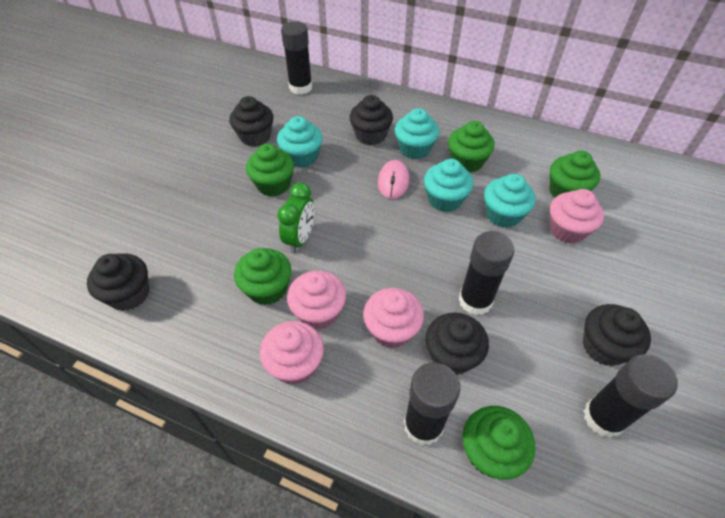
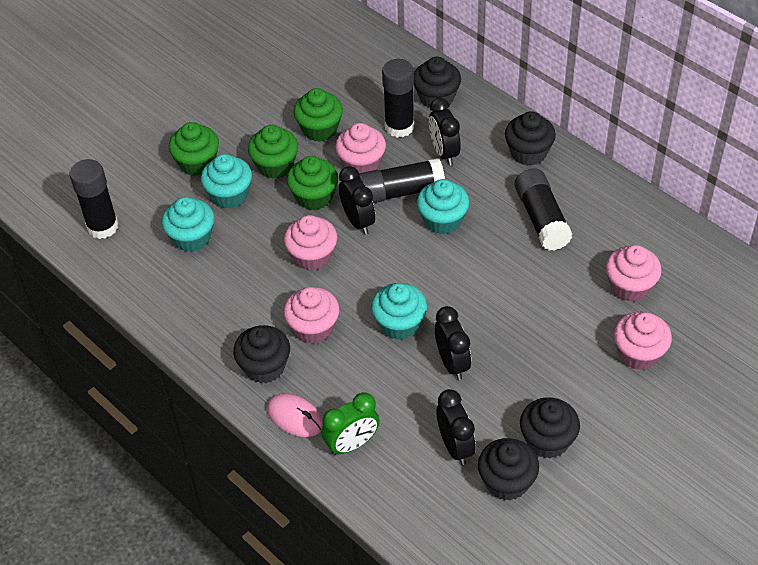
black clock: none = 0 -> [339,166,375,235] [429,97,461,165] [435,306,471,380] [436,389,476,465] = 4
green cupcake: [234,248,291,305] [246,144,294,197] [448,121,495,173] [463,406,535,480] [550,151,601,197] = 5 -> [169,122,219,176] [248,125,298,179] [287,156,338,210] [293,88,343,142] = 4
pink cupcake: [260,321,324,385] [287,271,346,329] [363,288,424,349] [549,189,604,244] = 4 -> [284,215,337,271] [284,287,339,344] [335,123,386,174] [606,245,662,301] [614,312,672,370] = 5

